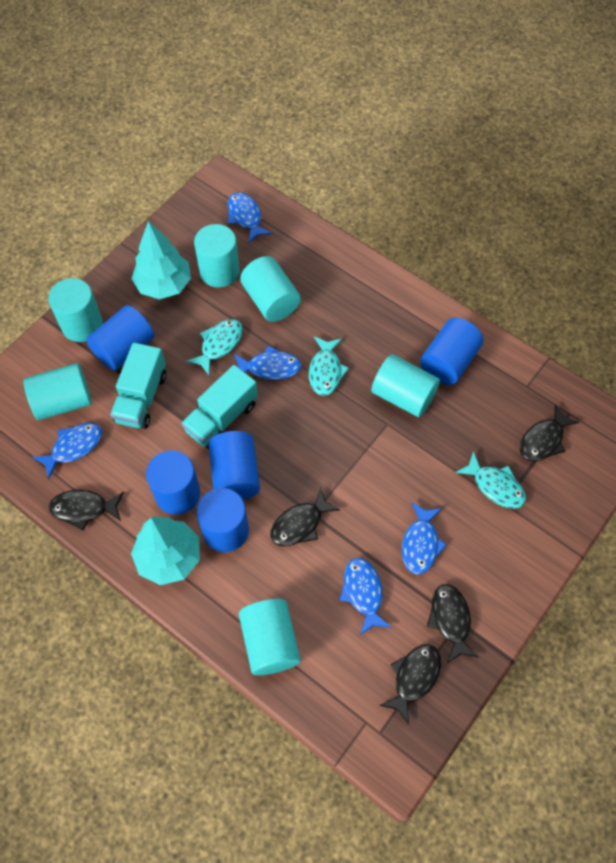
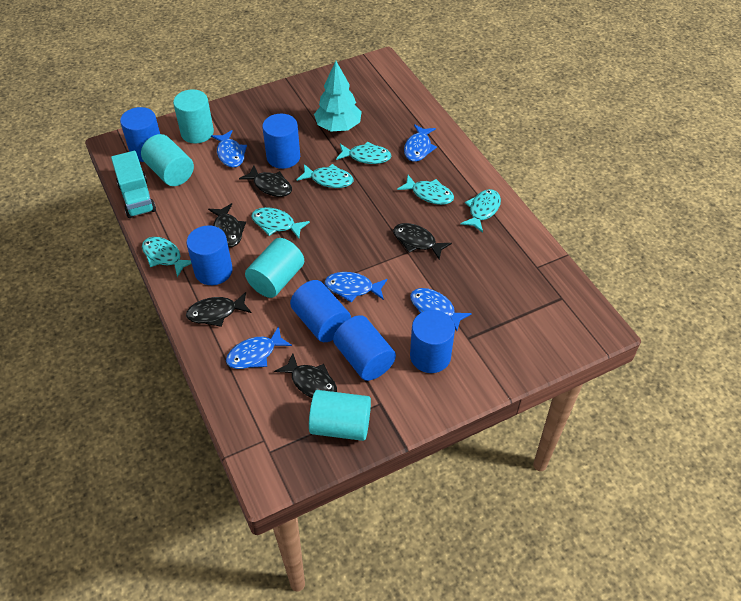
blue cylinder: [86,305,155,371] [146,450,200,515] [196,488,249,552] [208,431,260,500] [420,318,484,385] = 5 -> [120,107,160,162] [186,226,233,285] [262,114,300,169] [290,280,351,342] [333,315,396,381] [410,310,455,373] = 6
turquoise cylinder: [23,363,92,420] [48,278,103,342] [194,224,240,288] [239,599,301,675] [240,256,301,322] [371,354,440,417] = 6 -> [141,134,194,186] [173,89,214,143] [245,238,304,298] [309,390,371,441] = 4
turquoise fish: [186,319,243,375] [309,336,349,396] [455,451,526,509] = 3 -> [142,237,192,277] [251,207,310,239] [297,164,354,188] [336,141,391,164] [397,175,454,205] [460,189,501,233] = 6
turquoise tree: [131,221,191,300] [131,517,200,585] = 2 -> [314,61,362,131] = 1
turquoise truck: [110,343,166,429] [181,365,258,449] = 2 -> [111,151,156,218] = 1

